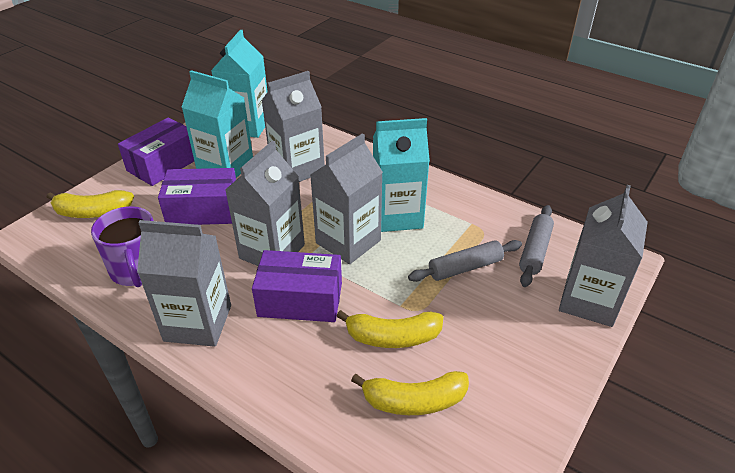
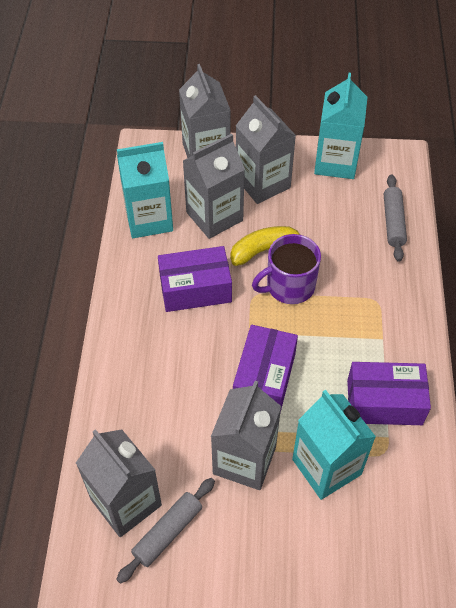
yellow banana: [47,190,134,218] [336,310,443,348] [351,371,469,415] = 3 -> [230,226,300,266] = 1

